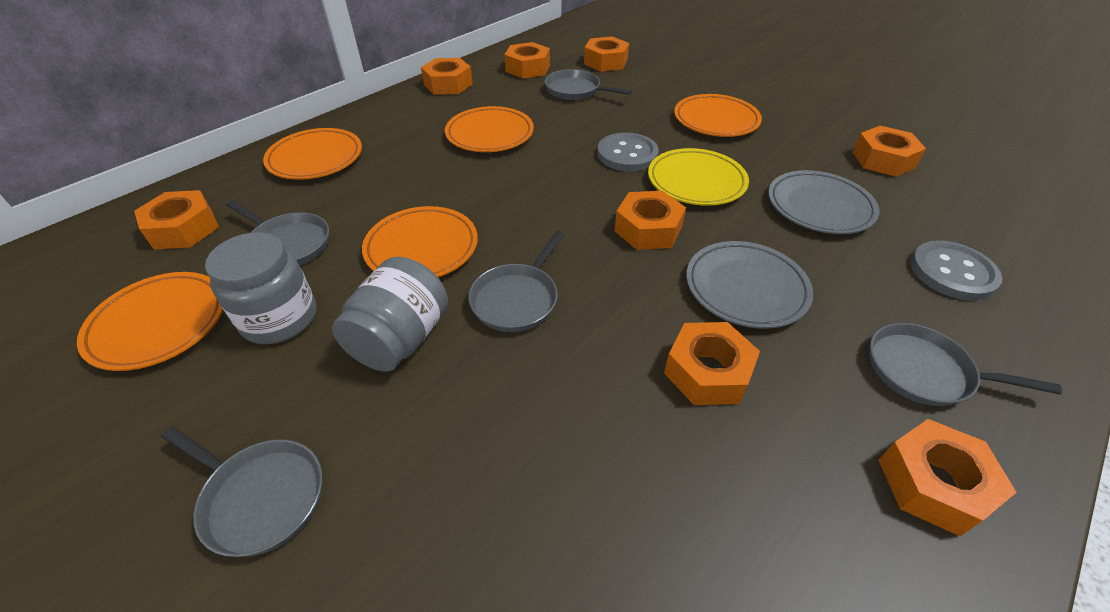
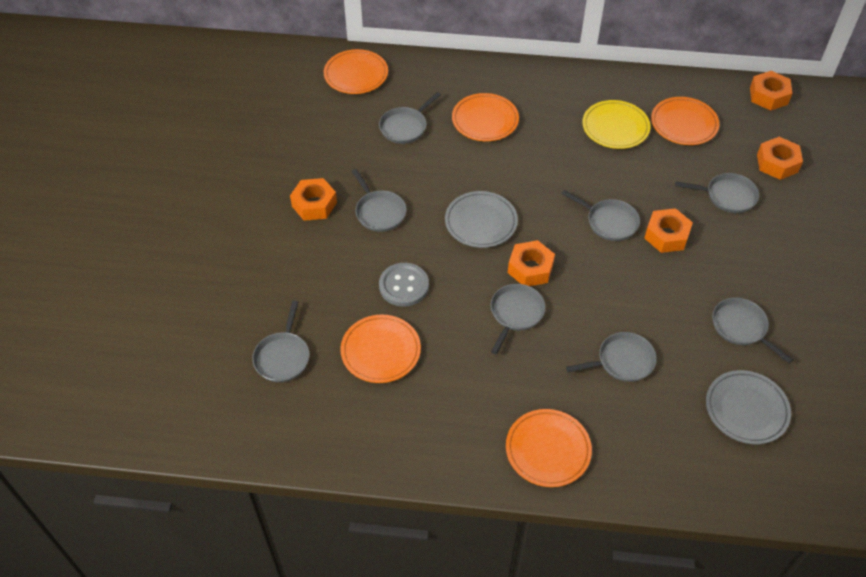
grey button: [597,132,659,171] [910,240,1002,301] = 2 -> [379,263,429,307] = 1
grey jar: [205,232,316,344] [332,257,448,372] = 2 -> none = 0
grey pan: [161,426,322,557] [226,200,329,265] [468,231,565,332] [545,69,632,100] [869,323,1062,406] = 5 -> [252,301,310,382] [352,169,407,232] [379,92,441,144] [490,284,546,354] [562,190,640,241] [566,332,657,382] [675,173,759,213] [712,297,793,363] = 8
orange nut: [134,190,219,249] [421,58,473,95] [505,42,550,79] [584,36,629,72] [614,191,686,250] [664,322,760,405] [852,126,926,177] [879,419,1017,536] = 8 -> [290,178,337,221] [508,240,555,286] [644,208,693,253] [750,71,792,111] [757,137,803,180] = 5

